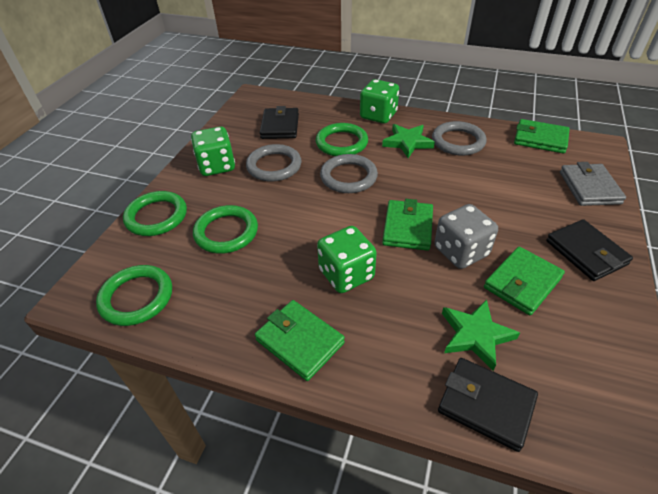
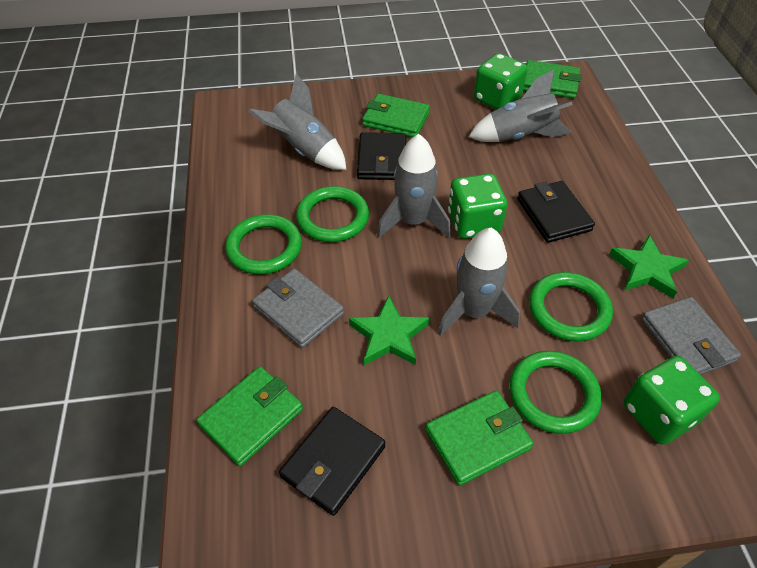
grey dice: [434,204,498,269] = 1 -> none = 0
grey ring: [246,144,302,182] [320,154,378,193] [432,121,487,156] = 3 -> none = 0
grey rocket: none = 0 -> [248,73,346,170] [377,134,451,238] [438,228,520,336] [469,70,573,142] = 4
grey wallet: [560,162,626,206] = 1 -> [252,268,344,348] [641,297,741,375] = 2

